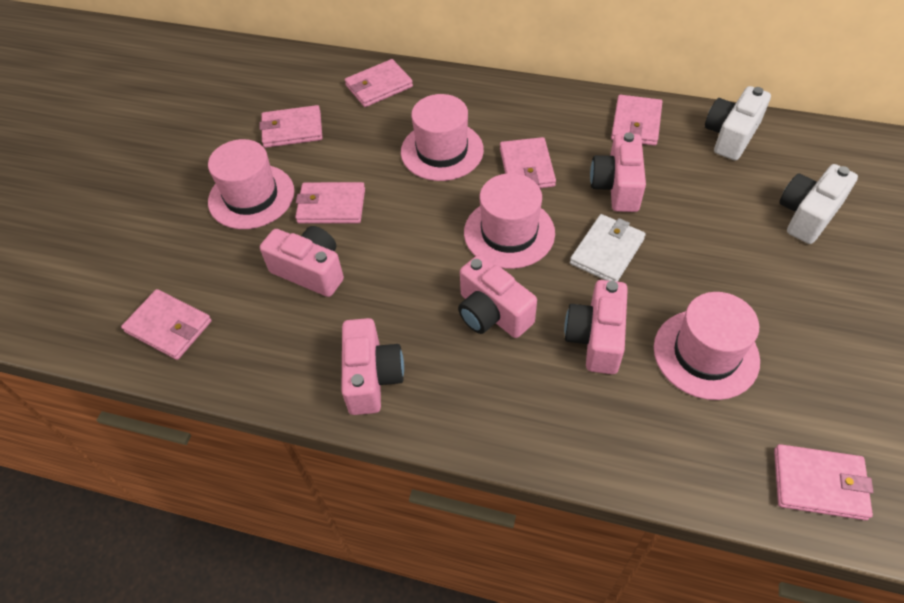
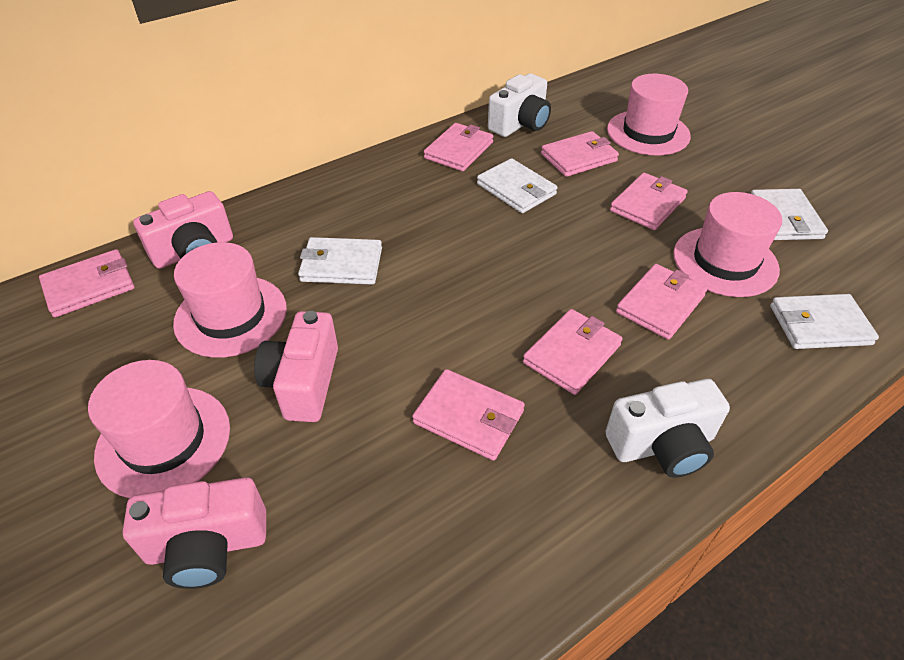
pink camera: [260,226,344,297] [342,318,404,415] [458,255,537,338] [564,280,628,374] [590,132,646,212] = 5 -> [123,477,266,589] [133,191,233,269] [254,311,338,422] = 3
white wallet: [570,214,646,282] = 1 -> [298,237,382,285] [477,158,558,213] [751,189,828,240] [770,294,879,349] = 4

